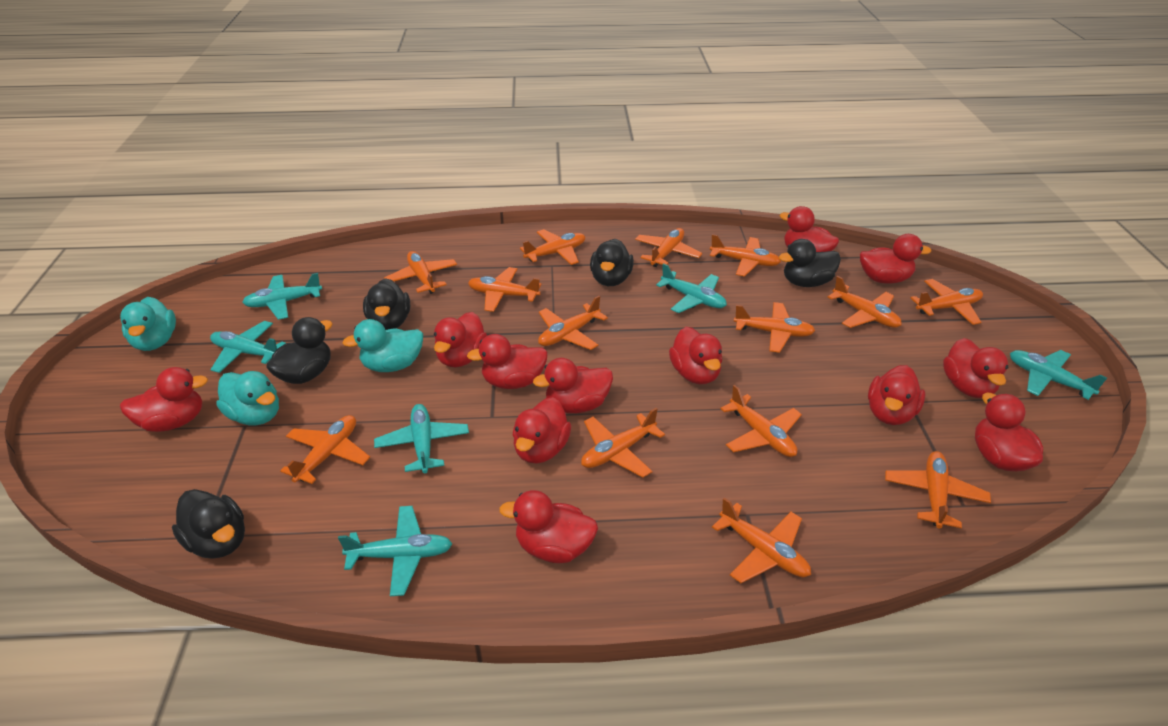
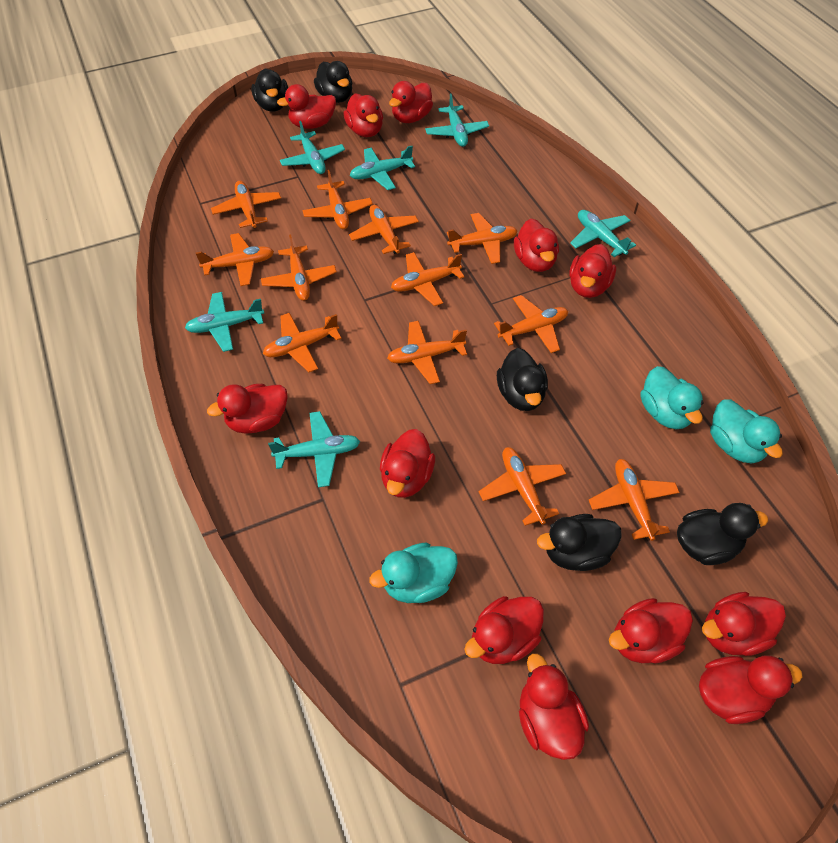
orange plane: [280,415,370,484] [384,251,457,294] [468,267,541,312] [520,229,585,265] [538,296,608,350] [581,408,665,478] [635,228,702,267] [710,234,781,277] [712,497,811,583] [720,385,802,457] [734,302,815,353] [827,276,902,328] [885,451,991,528] [911,279,983,325] = 14 -> [196,233,274,286] [211,181,281,228] [261,234,337,301] [263,313,342,372] [302,170,373,229] [349,205,419,254] [387,321,467,384] [391,252,464,306] [447,213,517,264] [479,447,566,526] [494,295,568,353] [589,459,680,541] = 12

